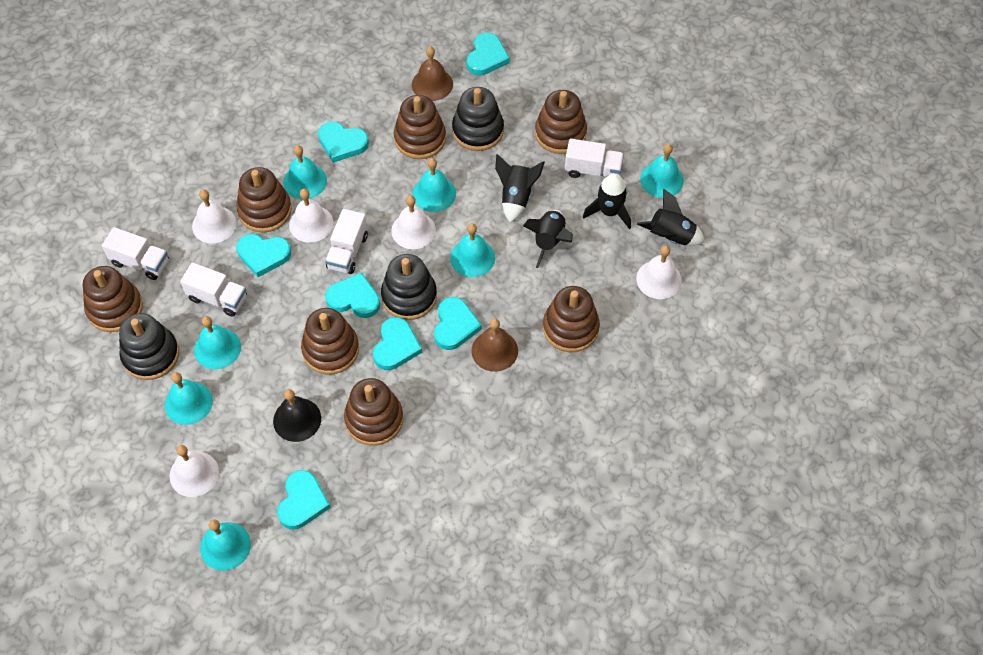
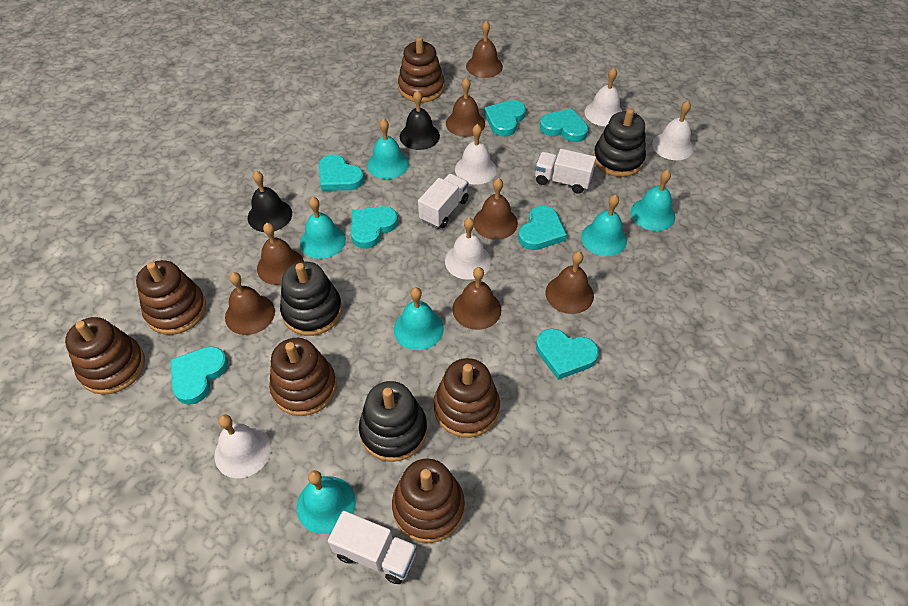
black bell: [273,389,321,442] = 1 -> [248,171,292,232] [400,90,440,150] = 2
black rocket: [495,154,545,223] [523,210,573,268] [583,174,631,229] [637,189,705,246] = 4 -> none = 0
brown bell: [412,46,453,101] [471,318,518,372] = 2 -> [225,272,275,335] [257,223,304,285] [446,78,485,137] [452,267,501,330] [466,21,503,78] [473,178,518,240] [546,251,594,314] = 7
brown stacking toy: [83,266,143,332] [237,167,292,233] [301,308,359,374] [344,378,403,445] [394,95,446,159] [535,90,587,154] [543,286,600,352] = 7 -> [65,317,145,395] [136,260,206,335] [269,338,337,416] [392,459,465,543] [398,37,444,103] [434,358,500,438] = 6
turquoise bell: [165,372,213,425] [194,316,241,369] [200,519,251,571] [283,145,327,199] [413,158,456,212] [450,223,495,277] [640,144,684,198] = 7 -> [297,470,356,534] [300,197,346,259] [367,119,409,179] [394,287,444,350] [581,195,627,256] [631,170,675,231] = 6
white truck: [102,227,169,280] [180,262,247,317] [325,209,368,274] [565,139,624,178] = 4 -> [328,511,417,584] [418,174,469,228] [535,149,596,194] = 3

